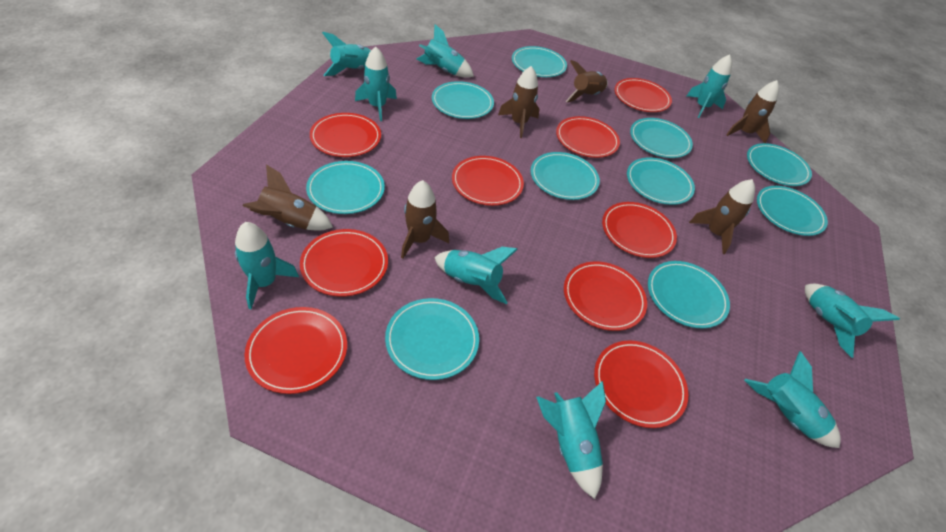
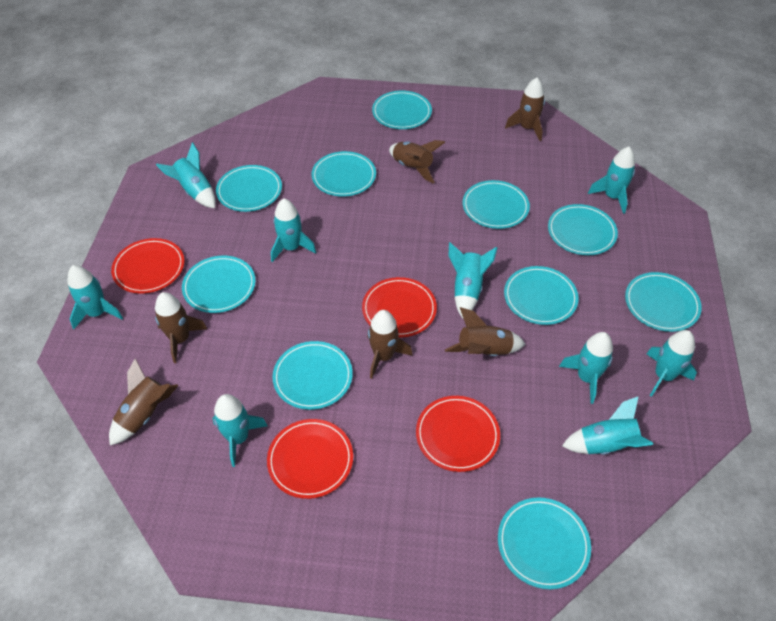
red plate: [244,307,347,394] [300,229,388,297] [310,113,381,157] [452,156,524,206] [556,116,620,158] [564,261,647,331] [594,341,689,428] [602,202,677,258] [614,78,672,112] = 9 -> [111,238,184,294] [267,419,353,499] [362,277,437,338] [416,396,500,472] = 4

